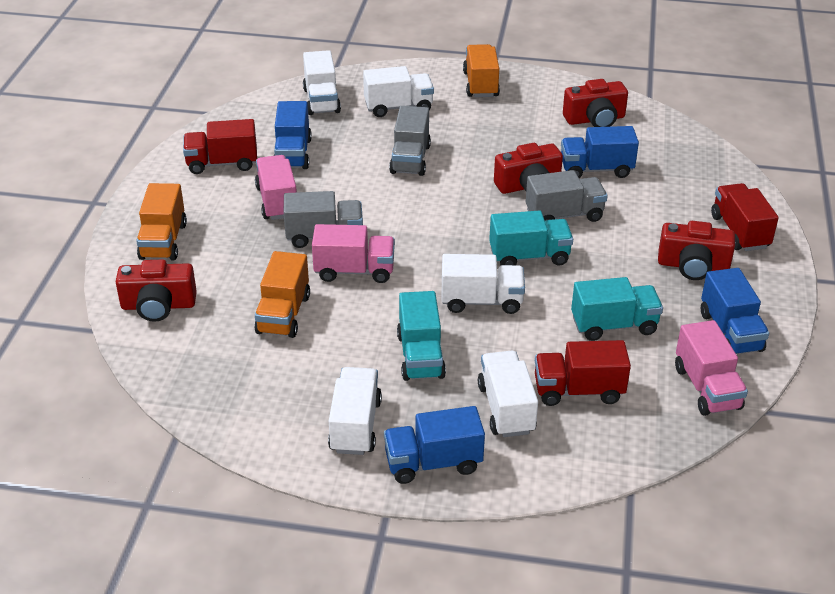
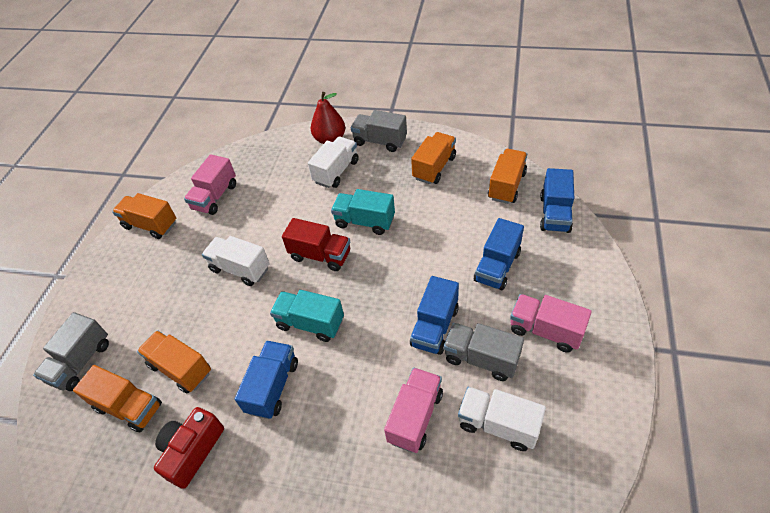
orange truck: [136,183,187,260] [254,251,310,338] [463,44,500,97] = 3 -> [73,365,162,433] [112,193,176,239] [137,330,211,394] [411,132,456,184] [488,149,527,204] = 5
red camera: [116,260,197,322] [494,143,563,194] [563,79,628,127] [658,221,735,280] = 4 -> [154,407,224,489] = 1
red pear: none = 0 -> [311,92,345,144] = 1
red truck: [183,119,257,174] [535,340,631,406] [711,183,779,251] = 3 -> [282,218,350,271] = 1
turquoise truck: [397,291,446,381] [489,210,573,266] [571,277,663,341] = 3 -> [270,290,344,342] [331,189,395,235] = 2
white truck: [303,50,341,115] [328,367,382,455] [363,66,434,117] [442,254,525,314] [478,351,538,437] = 5 -> [202,236,270,286] [308,137,359,188] [458,387,546,451] = 3

